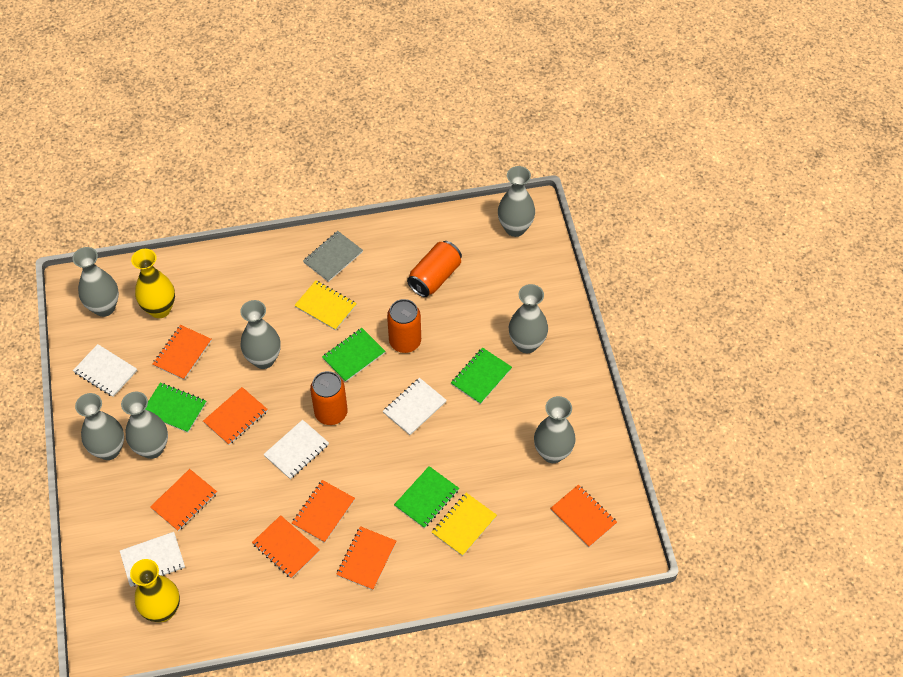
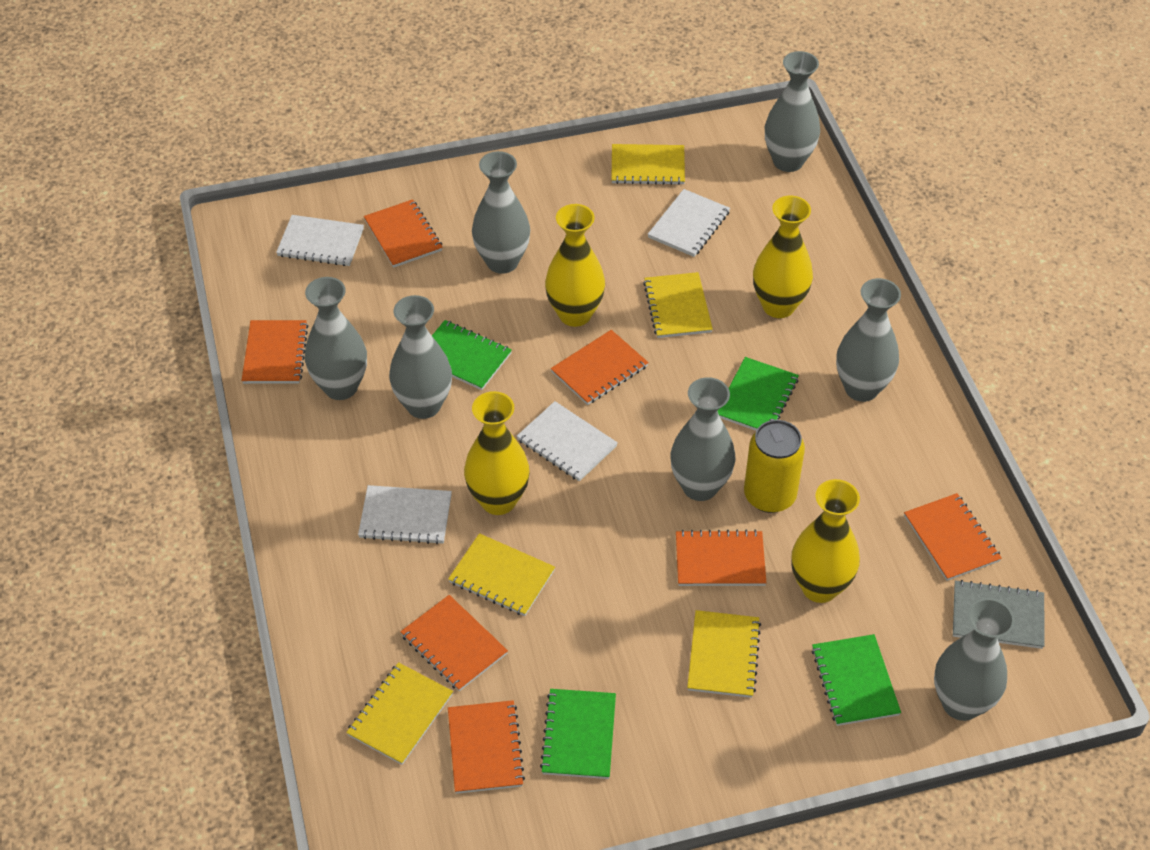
orange can: [310,371,348,425] [387,299,421,353] [407,241,462,297] = 3 -> none = 0
yellow can: none = 0 -> [744,420,805,513] = 1
yellow notebook: [294,280,357,330] [432,493,497,556] = 2 -> [346,662,453,765] [448,533,555,616] [611,144,685,185] [643,272,713,338] [687,610,761,698] = 5
yellow vase: [130,559,180,622] [131,249,175,318] = 2 -> [464,391,530,515] [545,204,605,327] [753,196,813,318] [791,479,860,603] = 4

